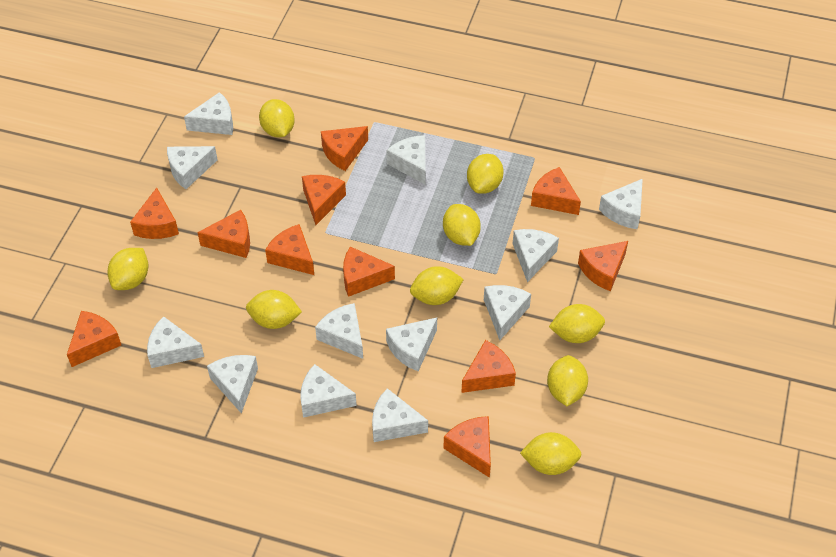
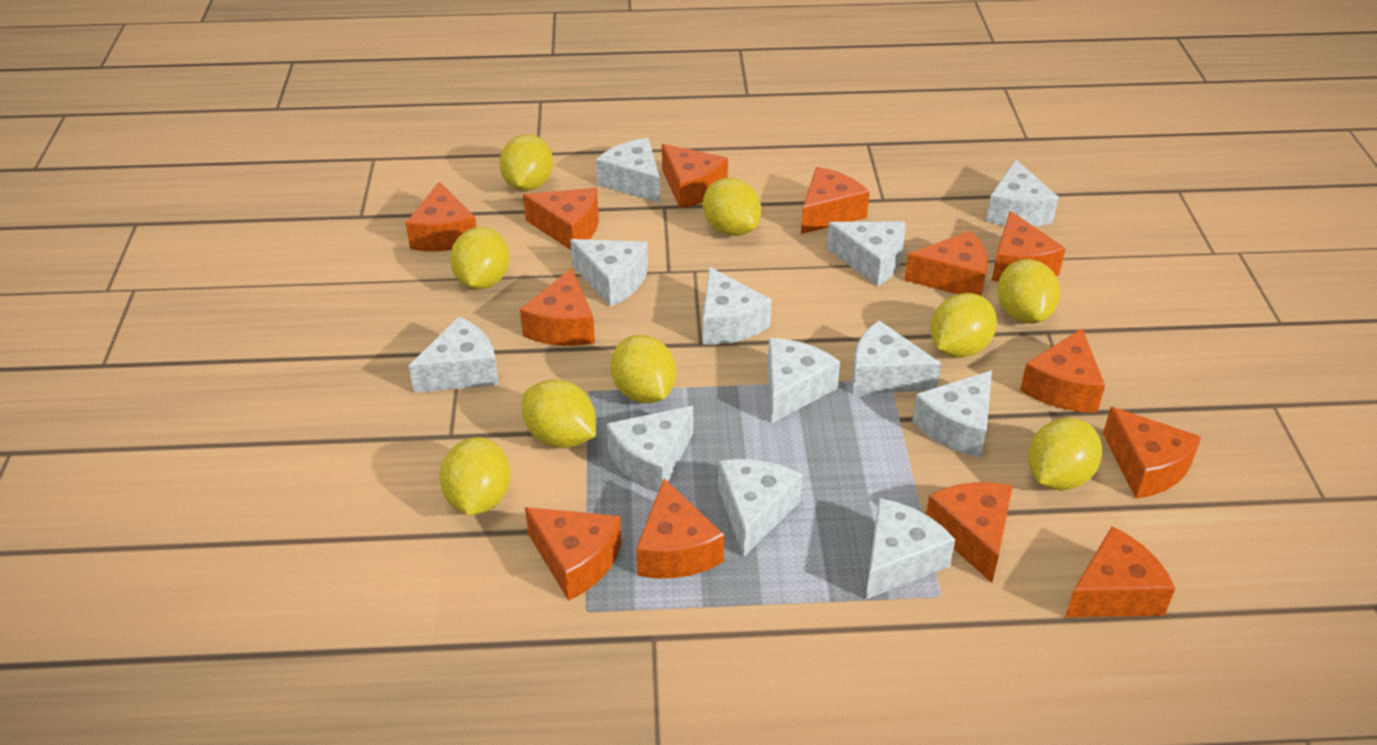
orange cheese: [67,311,121,367] [130,188,179,239] [197,210,250,258] [265,224,314,275] [302,175,346,225] [321,126,368,171] [343,247,395,297] [443,416,491,478] [461,340,516,393] [531,167,581,215] [578,241,628,291] = 11 -> [406,182,476,251] [520,268,595,346] [523,188,599,250] [525,507,622,601] [636,479,724,578] [662,144,728,209] [801,167,870,234] [905,230,988,296] [926,482,1013,583] [992,211,1066,282] [1020,328,1105,412] [1065,526,1175,618] [1103,407,1202,499] = 13

